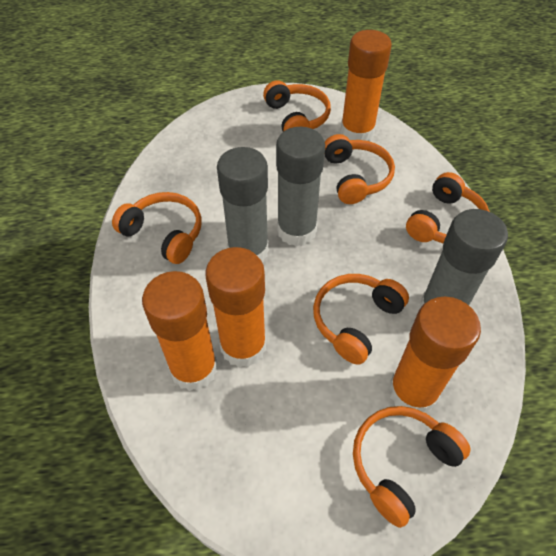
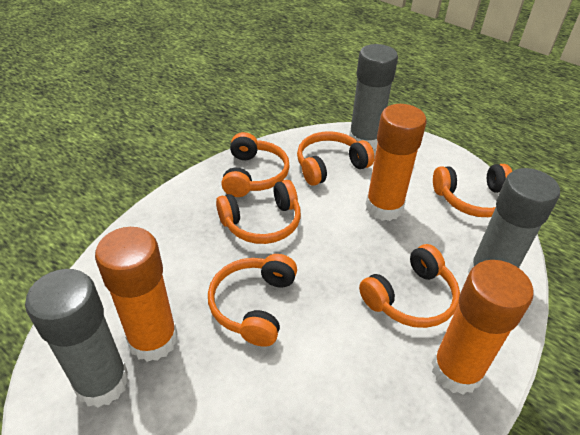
orange glue stick: [142,271,218,391] [205,247,266,368] [340,30,392,141] [389,297,481,412] = 4 -> [95,227,178,362] [365,104,427,221] [432,260,534,395] = 3

